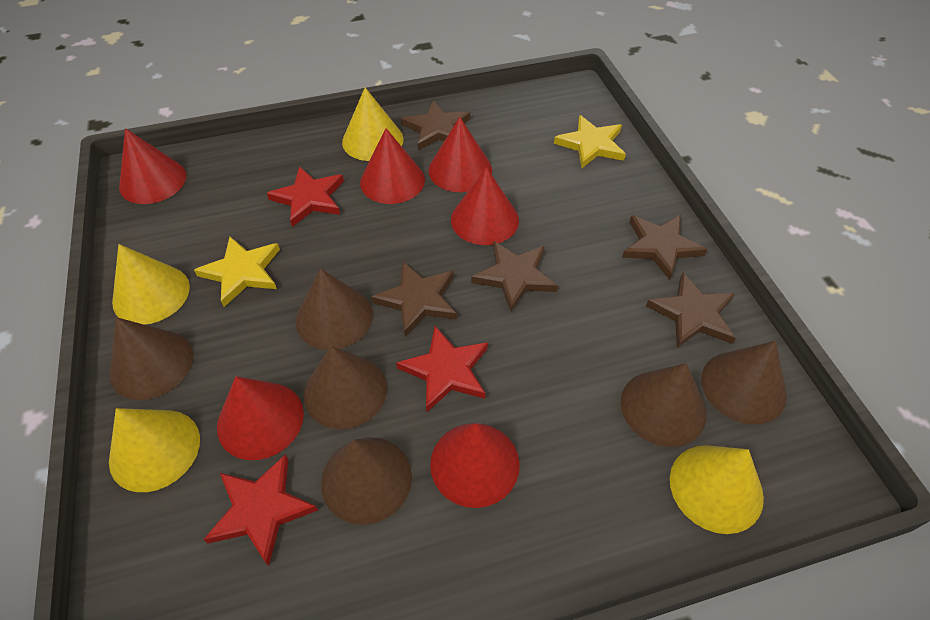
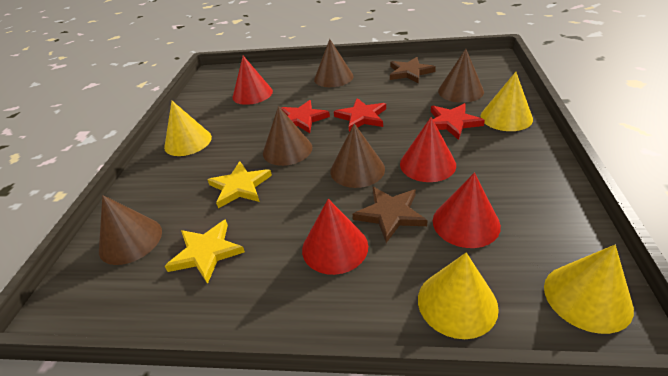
brown cone: [110,317,193,400] [296,268,373,350] [304,346,387,429] [321,437,412,525] [621,363,707,447] [701,341,787,425] = 6 -> [99,195,162,265] [263,106,312,166] [314,39,353,87] [330,123,385,188] [438,49,484,103] = 5
brown star: [371,262,457,337] [401,100,470,150] [471,241,558,312] [622,215,707,280] [646,272,736,348] = 5 -> [353,187,428,243] [390,57,436,83] = 2
red cone: [119,128,186,204] [217,376,304,460] [360,128,425,204] [428,117,492,192] [430,423,520,508] [451,167,519,245] = 6 -> [232,56,273,105] [302,199,368,275] [400,117,456,182] [433,173,501,248] = 4

